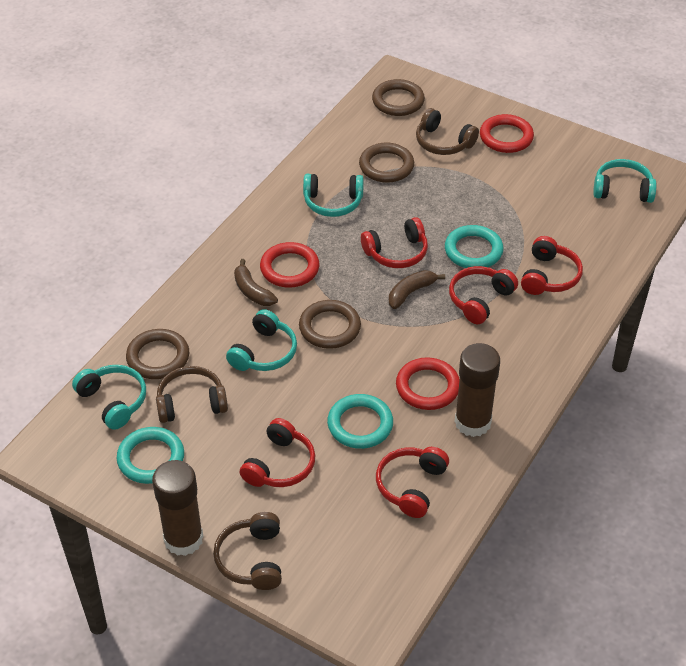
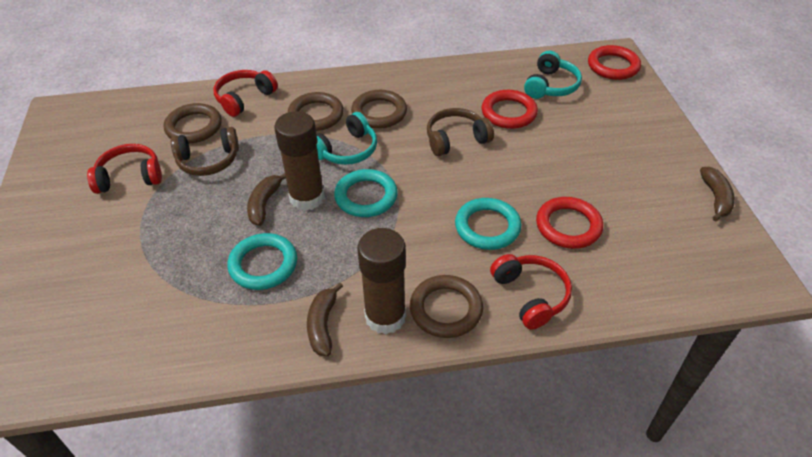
brown banana: [234,259,278,306] [389,270,445,309] = 2 -> [247,173,286,226] [307,282,343,356] [700,167,735,221] = 3
brown headphones: [156,366,228,423] [213,512,282,590] [416,108,479,155] = 3 -> [171,127,239,176] [427,108,494,156] = 2
red headphones: [239,418,315,487] [361,217,428,268] [376,447,449,518] [449,266,518,324] [521,236,583,295] = 5 -> [87,144,162,194] [213,70,278,117] [490,254,572,330] = 3
turquoise headphones: [72,365,146,430] [226,309,297,371] [303,174,364,217] [593,159,657,203] = 4 -> [317,112,377,165] [524,50,582,99] = 2

